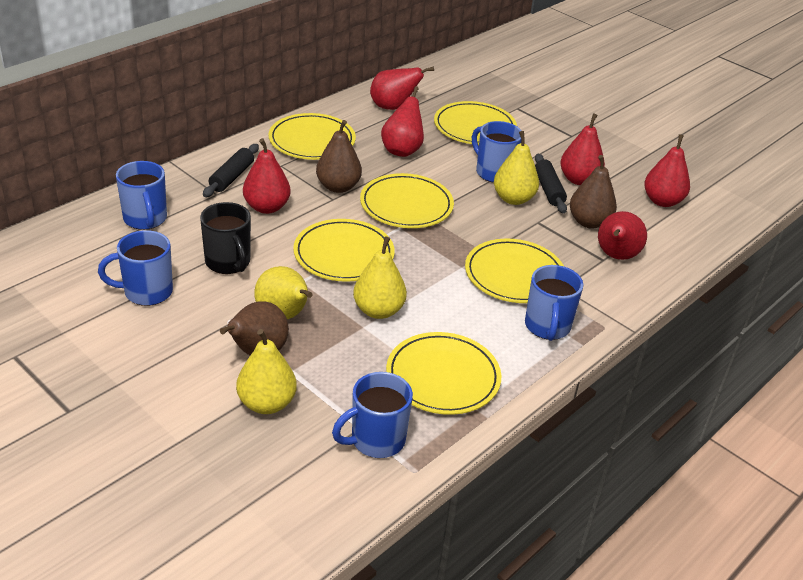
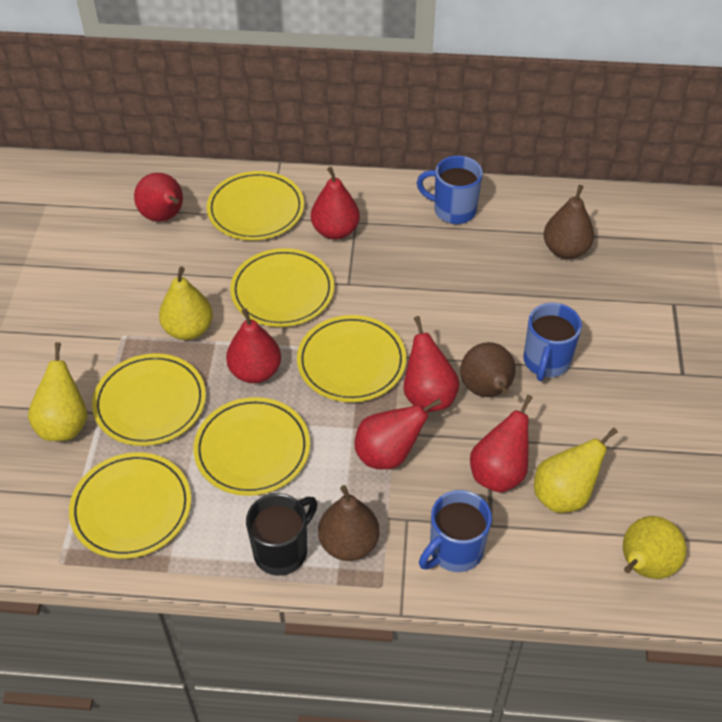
black rolling pin: [203,144,259,197] [535,154,567,213] = 2 -> none = 0
blue mug: [98,230,173,306] [116,161,167,230] [332,372,413,458] [472,121,522,183] [525,265,583,341] = 5 -> [417,156,483,224] [419,490,492,572] [523,303,582,381] = 3

